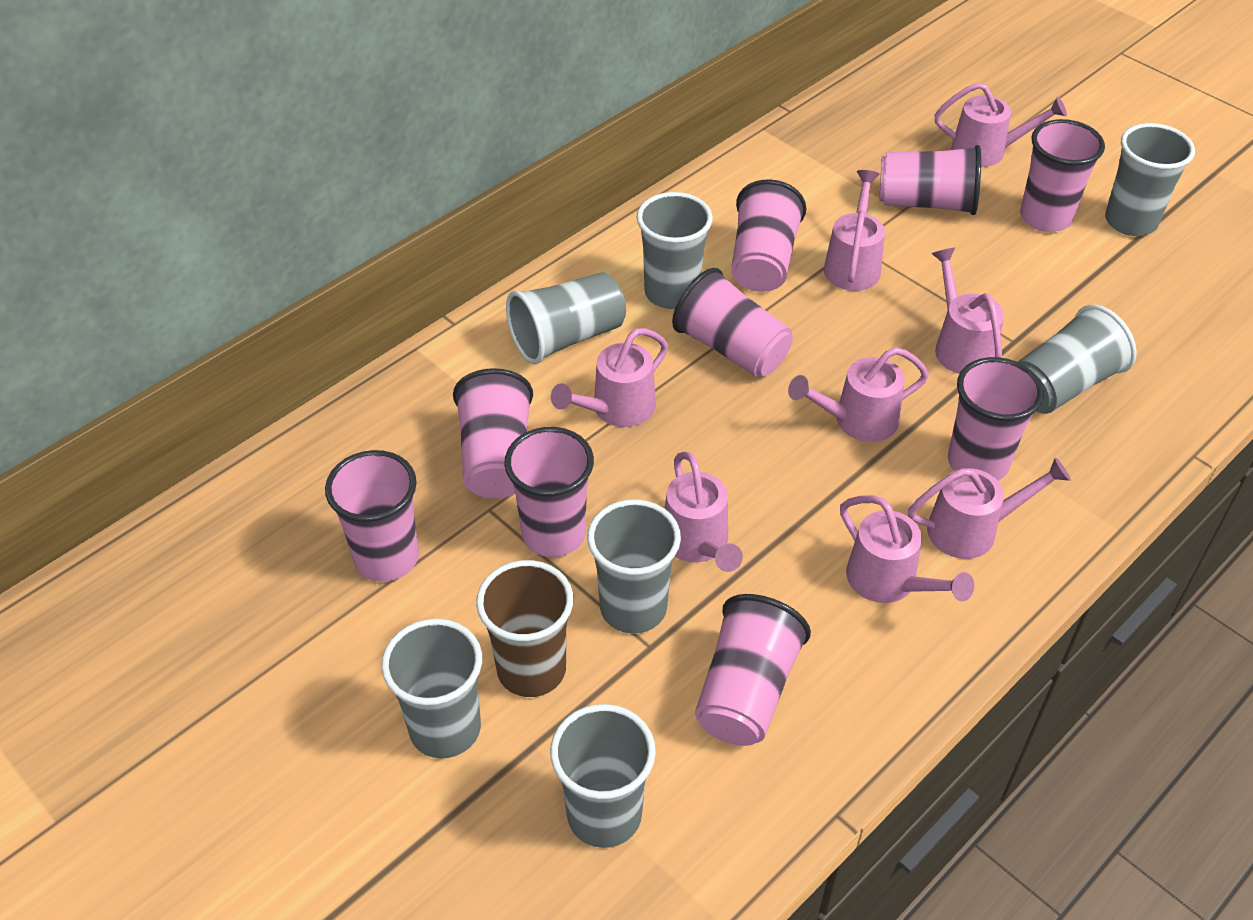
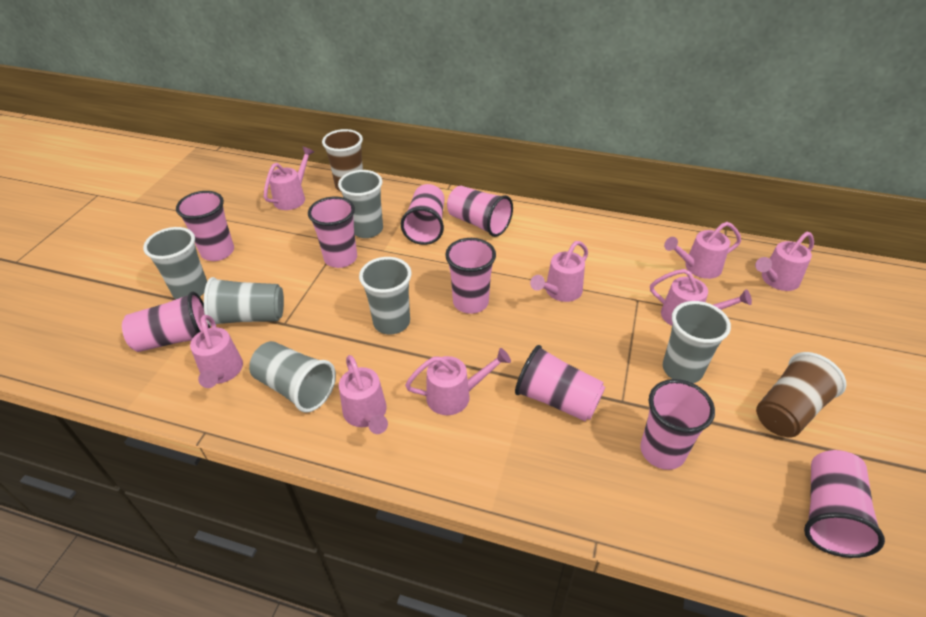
brown cup: [476,560,573,697] = 1 -> [322,129,363,192] [756,352,846,437] = 2
grey cup: [381,618,482,759] [506,272,626,364] [550,704,656,848] [587,499,681,633] [637,192,713,309] [1018,305,1137,414] [1105,123,1195,236] = 7 -> [143,227,207,299] [204,277,284,326] [249,341,336,413] [338,170,383,238] [359,257,412,334] [663,301,731,383] = 6

